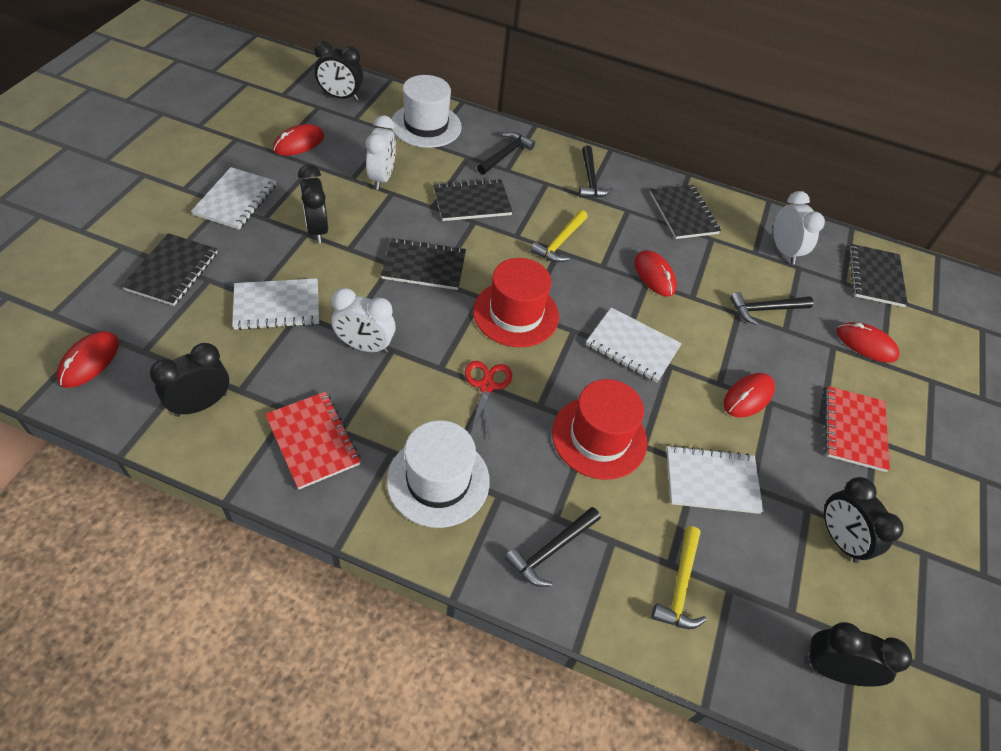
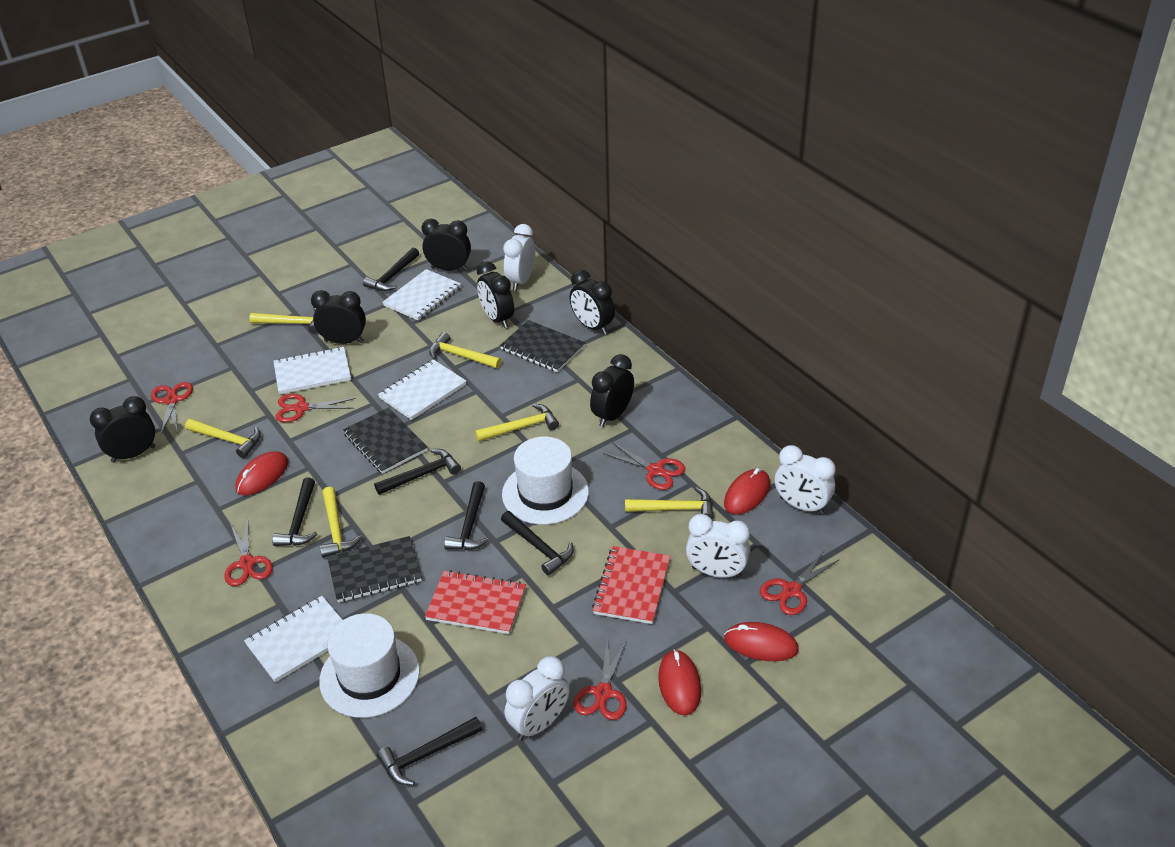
black clock: [150,343,229,417] [298,164,328,243] [314,41,363,101] [804,622,912,687] [823,477,904,563] = 5 -> [90,396,155,463] [311,290,366,344] [422,219,471,271] [477,261,514,328] [570,270,615,335] [590,354,634,427] = 6
black hammer: [477,132,535,175] [505,507,601,587] [579,145,613,198] [730,292,813,325] = 4 -> [272,478,318,546] [363,248,419,291] [374,449,461,495] [377,717,482,785] [444,481,489,550] [501,511,574,576] = 6
black notebook: [121,233,218,306] [381,237,466,290] [433,178,513,221] [650,185,721,239] [849,244,908,307] = 5 -> [327,536,422,603] [343,408,428,474] [500,320,585,372] = 3
red hat: [473,258,559,347] [552,379,647,480] = 2 -> none = 0
red mouse: [56,331,119,388] [273,124,324,156] [635,250,677,296] [724,373,775,417] [837,322,900,362] = 5 -> [235,451,288,495] [658,649,701,715] [724,468,770,514] [724,622,799,661] = 4
red scissors: [465,361,512,439] = 1 -> [151,382,193,434] [224,519,273,586] [275,394,356,422] [574,637,627,720] [603,442,685,490] [760,551,839,615] = 6
white clock: [331,288,396,353] [366,115,396,190] [773,191,825,264] = 3 -> [503,224,535,291] [505,656,570,740] [686,514,750,578] [775,445,836,515] = 4
yellow hammer: [531,210,588,262] [651,526,707,629] = 2 -> [185,419,261,458] [249,308,318,334] [320,487,362,558] [429,332,502,369] [475,404,559,442] [625,487,714,520] = 6

